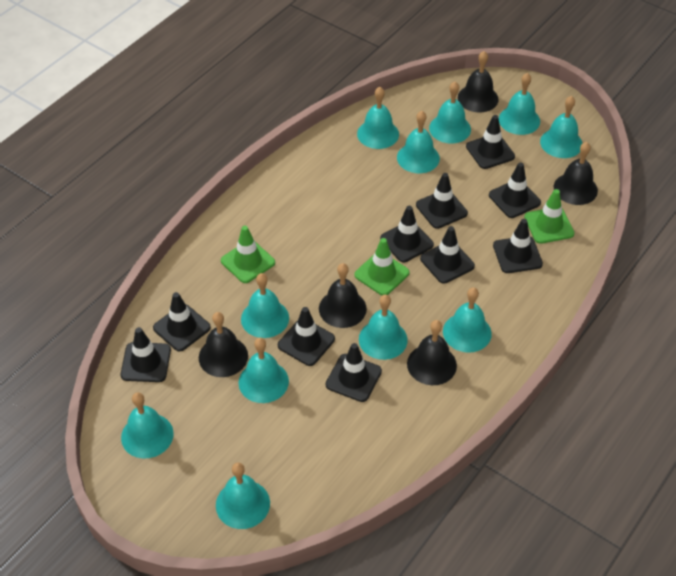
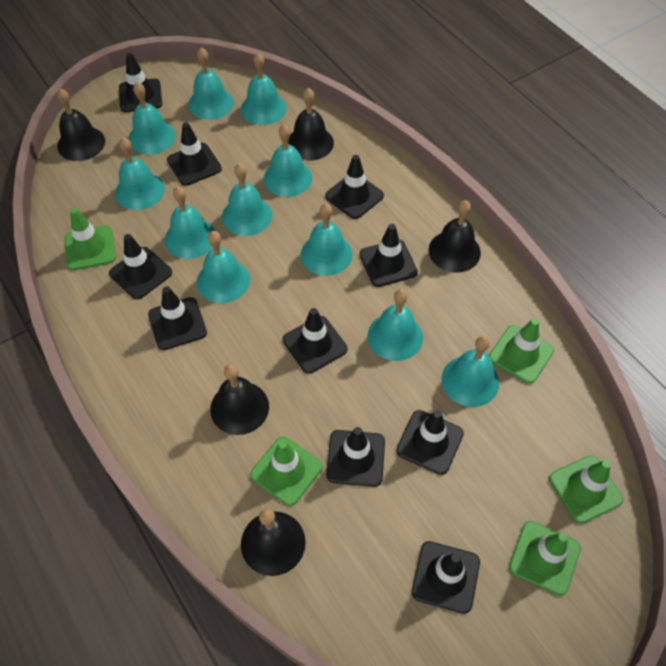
green traffic cone: [221,226,275,283] [354,238,410,295] [524,189,574,244] = 3 -> [65,208,116,270] [250,437,323,506] [489,318,554,384] [509,521,581,596] [549,455,624,524] = 5

